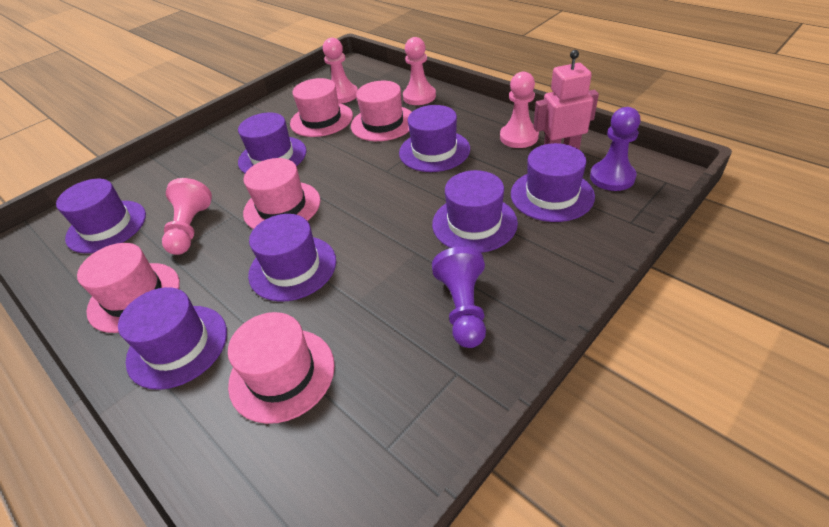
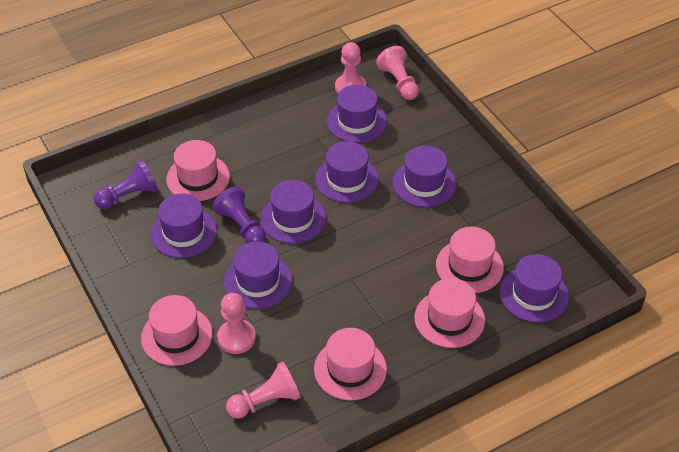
pink robot: [534,50,599,150] = 1 -> none = 0

